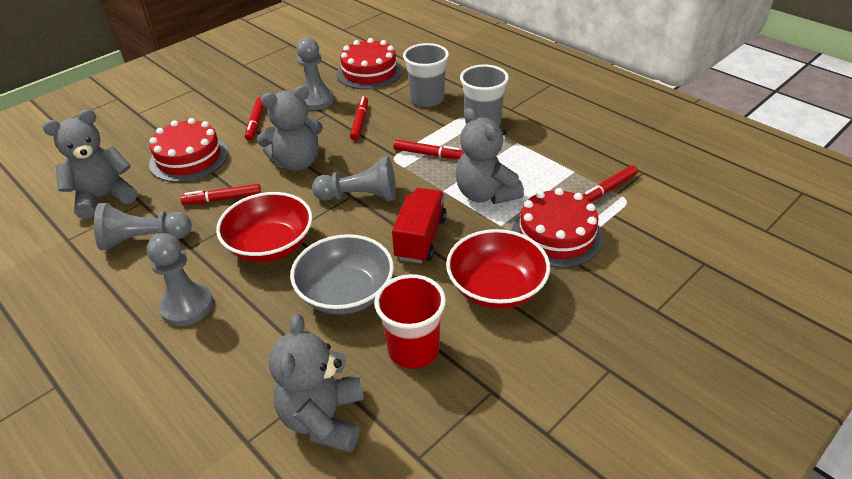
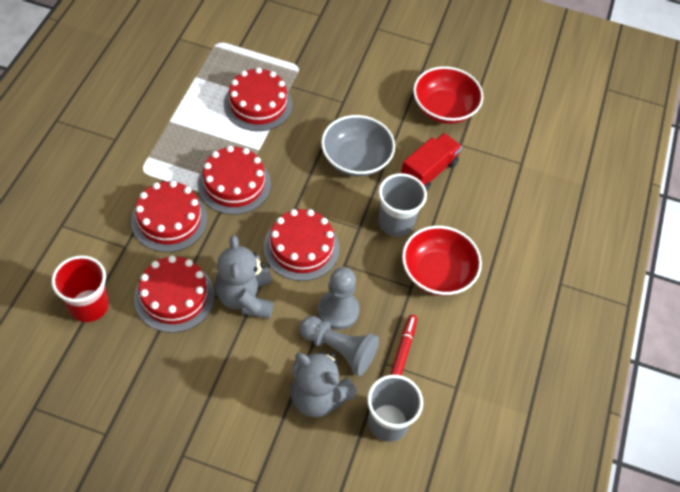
grey pawn: [94,203,192,250] [147,233,213,326] [296,37,334,110] [312,156,396,201] = 4 -> [299,316,379,376] [318,267,359,330] = 2
grey teddy bear: [42,109,137,219] [257,86,323,171] [269,314,364,453] [455,108,524,204] = 4 -> [215,235,274,319] [290,351,357,418] = 2
red cake: [149,118,228,182] [337,38,403,89] [511,188,603,268] = 3 -> [131,181,208,252] [134,256,215,333] [197,146,271,215] [224,67,292,131] [264,209,340,281] = 5
red marker: [180,184,261,205] [245,97,264,141] [350,96,368,141] [393,140,464,159] [583,165,638,202] = 5 -> [390,315,417,375] = 1

